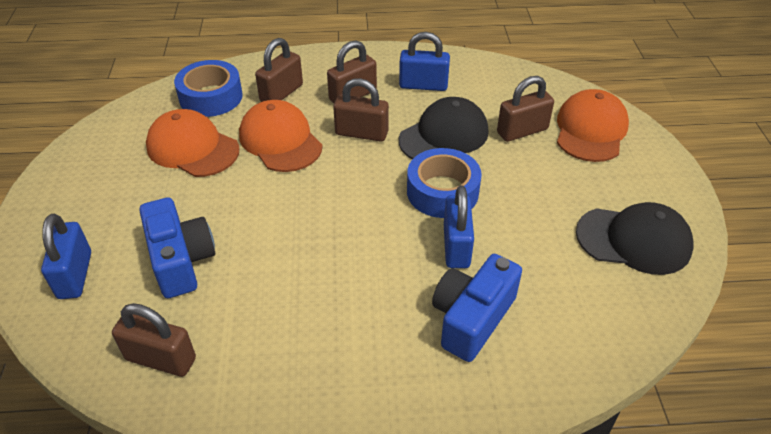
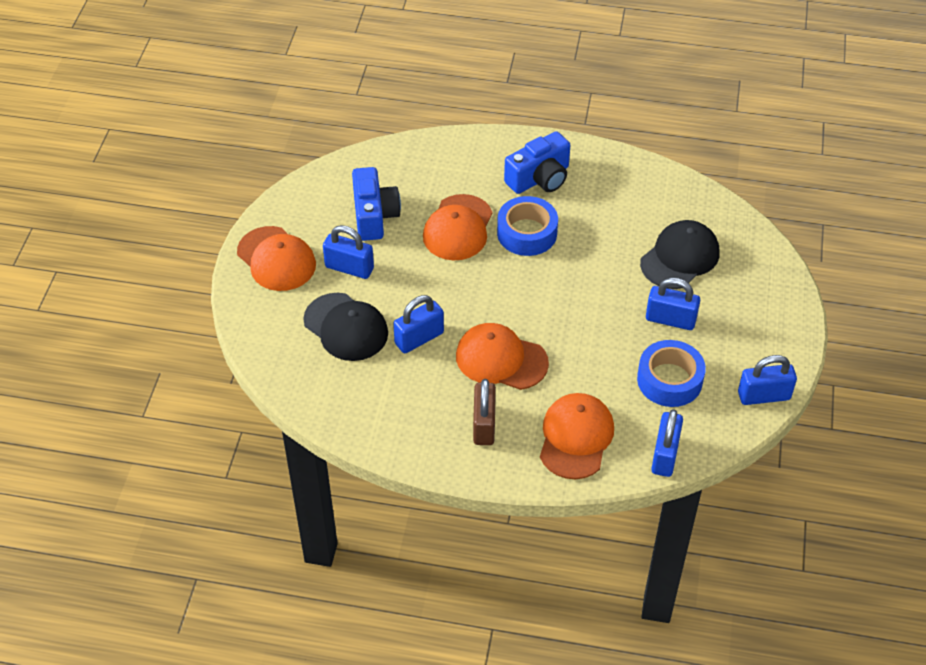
blue padlock: [41,214,91,299] [399,32,450,91] [444,185,474,268] = 3 -> [323,225,374,279] [393,295,444,353] [646,278,700,330] [651,409,683,477] [738,355,797,405] = 5
brown padlock: [112,303,196,377] [255,38,303,102] [327,40,377,103] [333,78,389,142] [497,76,554,142] = 5 -> [473,379,496,445] = 1
orange cap: [146,109,239,177] [239,100,322,172] [557,89,629,162] = 3 -> [237,226,316,291] [423,194,493,260] [456,323,549,390] [540,393,614,479] = 4

